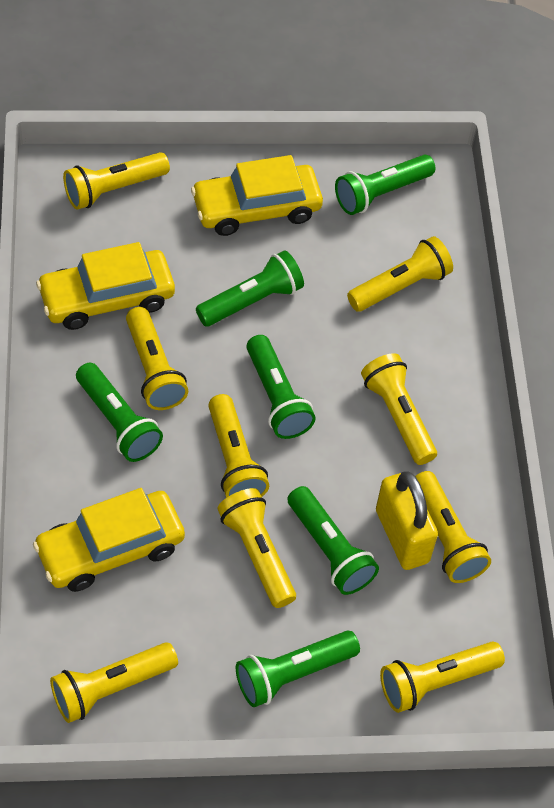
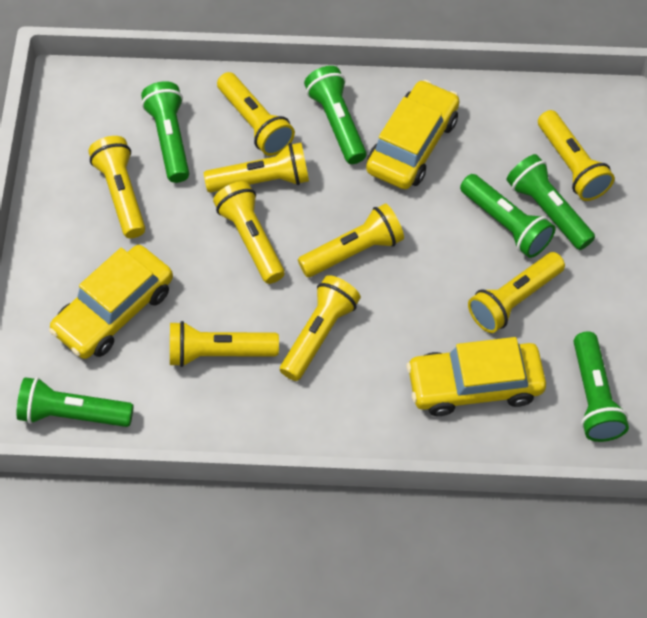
yellow padlock: [376,471,438,570] = 1 -> none = 0

